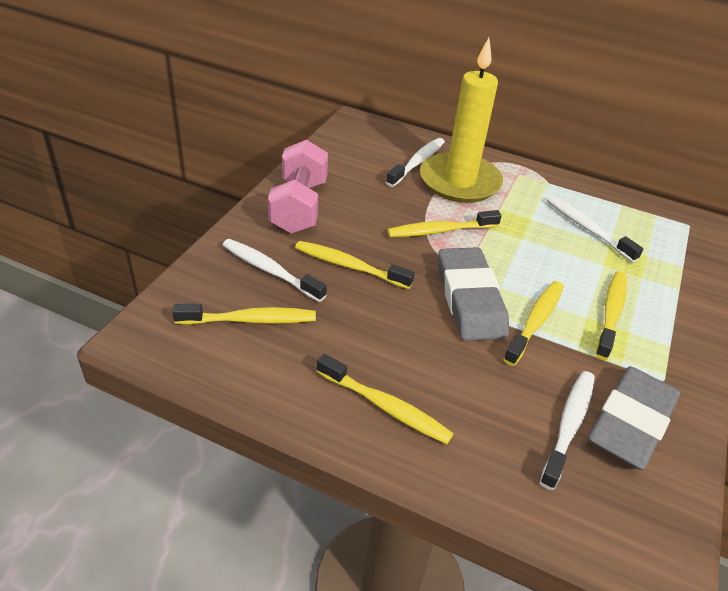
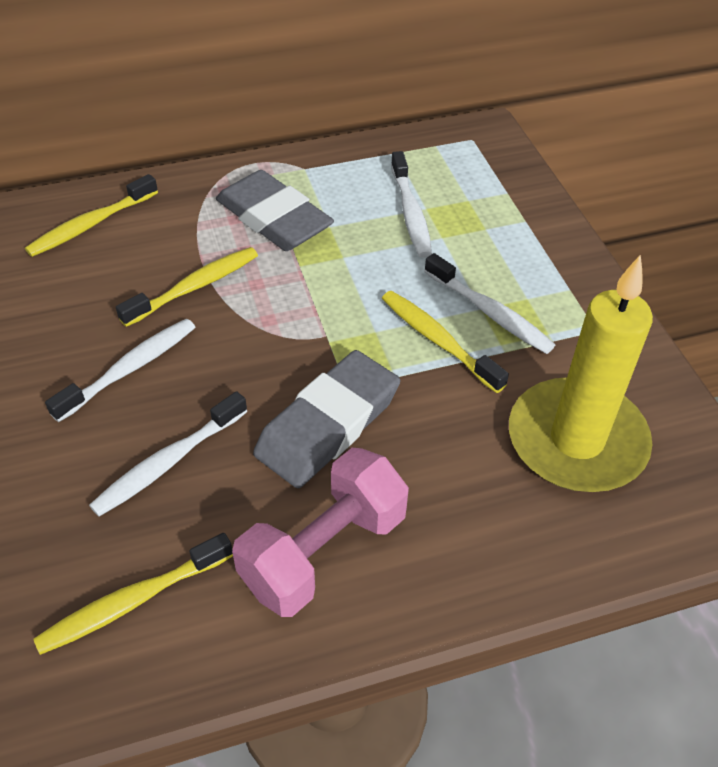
yellow toothbrush: [172,304,316,325] [295,241,415,289] [316,354,454,444] [387,210,502,237] [503,281,564,366] [595,271,627,360] = 6 -> [25,174,158,257] [33,533,233,655] [116,247,258,327] [382,291,509,393] = 4

